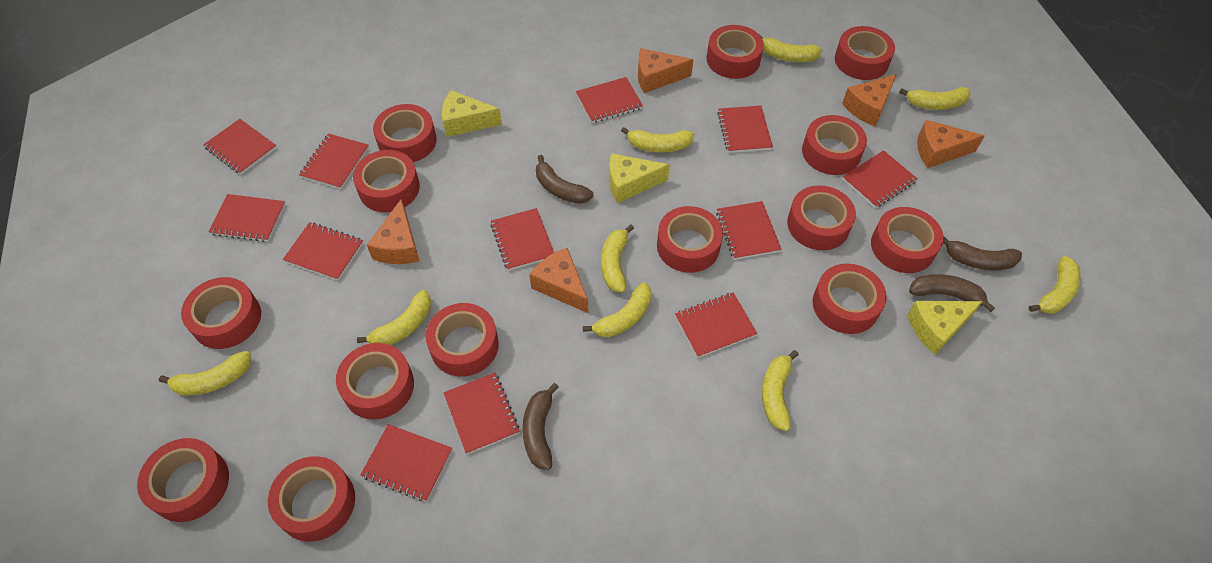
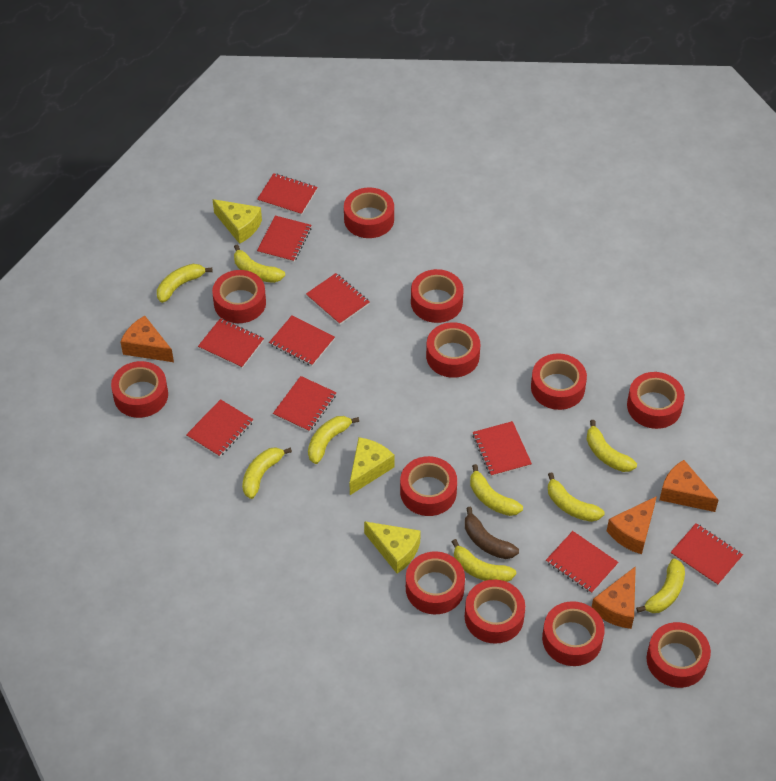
brown banana: [522,383,559,470] [536,155,594,204] [909,274,995,312] [943,236,1022,270] = 4 -> [465,507,519,559] = 1
orange cheese: [367,199,419,264] [529,248,588,313] [638,48,693,93] [842,74,897,126] [917,120,984,168] = 5 -> [120,316,174,362] [592,566,636,629] [607,496,657,554] [660,460,718,512] = 4
red notebook: [203,119,277,174] [208,194,285,242] [283,222,363,281] [299,133,369,189] [360,424,452,501] [444,373,520,454] [490,208,554,271] [576,77,643,123] [675,293,757,358] [716,201,782,260] [717,106,773,153] [842,150,917,208] = 12 -> [186,399,253,457] [198,318,264,368] [257,173,318,215] [257,216,311,262] [269,315,335,366] [273,376,337,432] [306,273,370,325] [473,421,532,477] [546,531,619,594] [670,523,743,586] = 10
red tape: [137,438,229,522] [181,277,261,349] [268,456,355,542] [336,343,414,420] [353,150,420,212] [373,104,437,162] [425,303,499,377] [657,206,723,273] [707,25,764,79] [787,185,856,250] [802,115,867,175] [813,264,887,334] [835,26,895,80] [871,207,943,273] = 14 -> [111,361,168,418] [212,270,266,323] [344,187,394,238] [400,456,457,516] [406,551,465,614] [411,269,464,323] [426,322,480,378] [465,579,525,644] [531,353,587,410] [542,601,605,666] [627,372,685,429] [646,622,711,688] = 12

